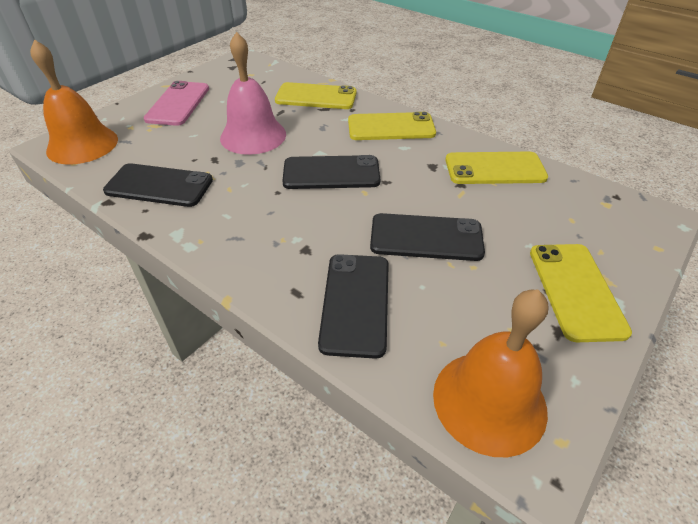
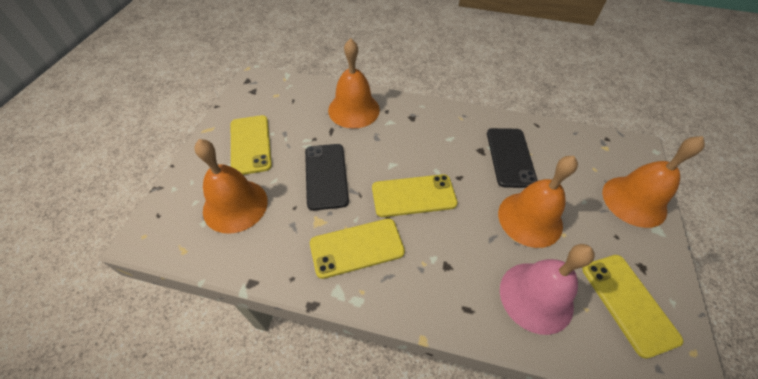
black phone: [103,163,213,207] [282,155,380,189] [318,254,389,359] [370,213,485,261] = 4 -> [305,144,349,210] [487,128,538,188] = 2
orange bell: [30,40,118,164] [433,289,548,457] = 2 -> [194,139,268,234] [328,38,380,129] [498,156,578,248] [602,136,705,228] = 4
pink phone: [143,81,209,126] = 1 -> none = 0

